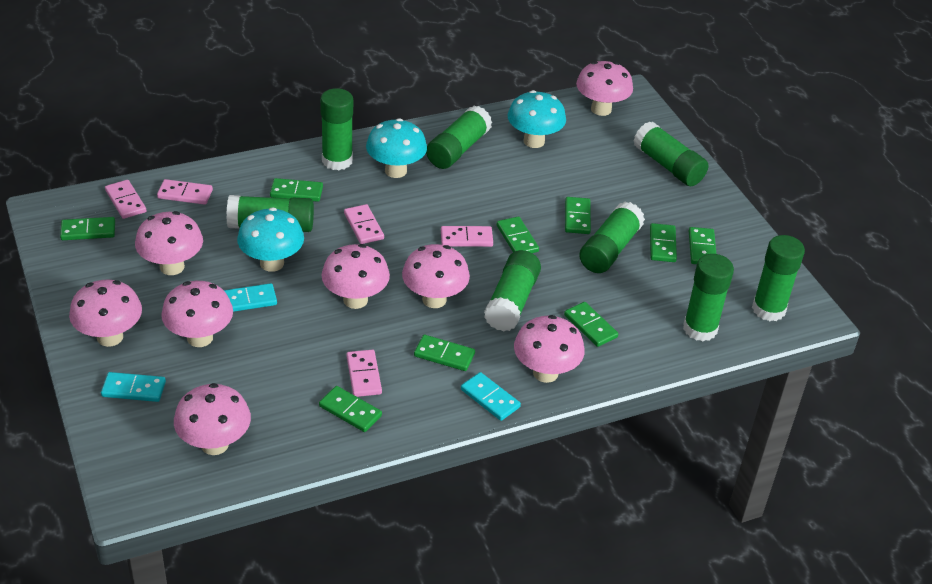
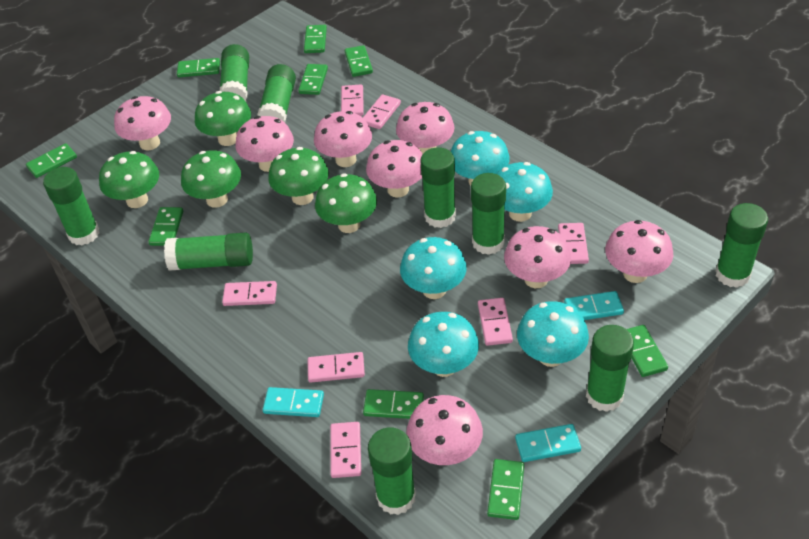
green glue stick: [226,195,314,232] [320,88,353,170] [426,106,492,169] [484,250,541,331] [579,202,645,273] [634,121,708,186] [683,254,734,341] [752,235,805,321] = 8 -> [43,167,100,245] [164,232,253,271] [220,44,249,102] [257,64,296,122] [368,427,416,515] [420,147,456,228] [471,173,506,255] [586,325,634,412] [715,203,768,288] = 9
green mushroom: none = 0 -> [99,151,159,208] [181,150,241,208] [195,91,251,146] [268,147,329,205] [315,173,377,233] = 5
pink domino: [105,180,146,219] [157,179,213,205] [344,204,384,244] [347,350,382,397] [441,226,493,247] = 5 -> [222,281,277,306] [308,352,365,383] [330,422,361,478] [341,85,364,116] [363,94,401,129] [478,298,513,346] [558,223,589,264] = 7
turquoise mushroom: [237,208,304,272] [366,118,427,178] [507,90,566,148] = 3 -> [400,237,467,299] [408,312,479,377] [451,131,510,185] [496,162,553,222] [517,301,589,367] = 5

